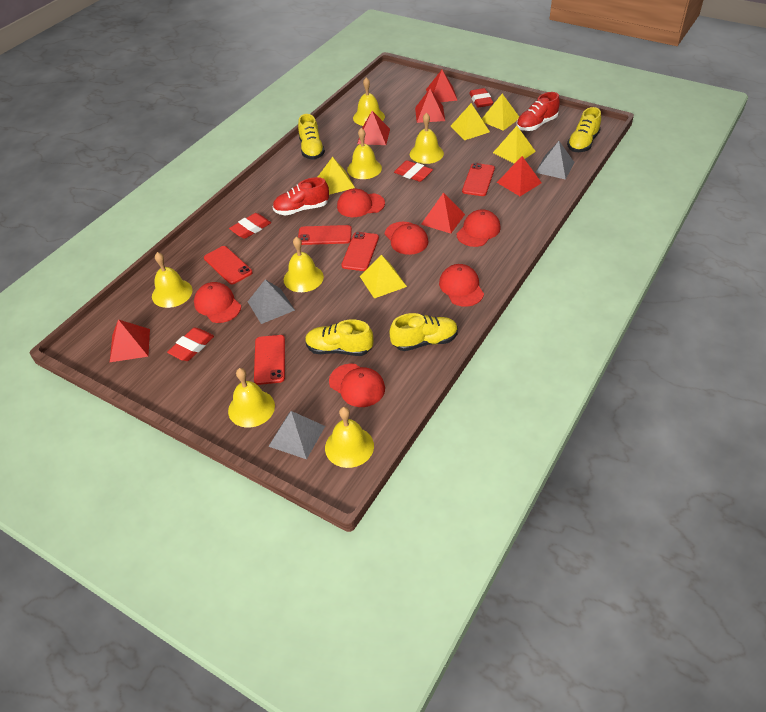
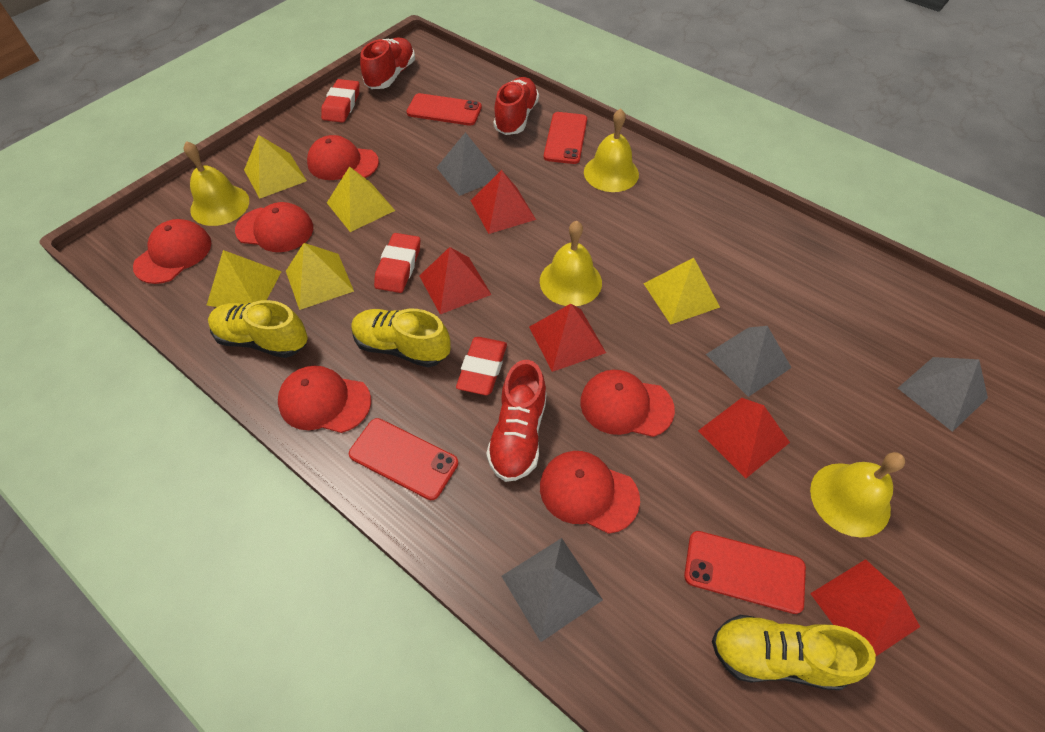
grey pyramid: [248,280,295,324] [268,411,325,459] [535,141,575,180] = 3 -> [436,132,498,196] [502,538,603,642] [706,326,792,397] [898,357,988,432] = 4
red eraser: [167,328,214,361] [229,213,271,239] [394,160,433,182] [469,88,493,108] = 4 -> [321,79,359,123] [374,233,420,293] [456,337,507,395] = 3
red phone: [204,246,253,284] [254,335,285,385] [298,225,352,245] [341,232,379,271] [462,163,495,196] = 5 -> [349,418,458,500] [406,93,482,126] [544,112,587,164] [684,531,806,614] = 4
red pyramid: [110,319,150,362] [357,111,390,145] [415,89,445,123] [421,192,465,234] [426,70,458,102] [497,156,542,196] = 6 -> [419,247,492,314] [471,170,536,234] [529,304,606,372] [698,398,790,479] [810,559,920,656] = 5
red shoe: [273,177,329,216] [516,92,560,131] = 2 -> [360,37,415,89] [486,360,547,482] [494,77,539,135] = 3
yellow bell: [152,252,192,308] [228,368,275,427] [284,237,324,292] [325,407,374,468] [347,128,382,179] [353,78,385,126] [410,113,444,164] = 7 -> [183,141,249,226] [540,221,602,306] [584,109,639,192] [810,452,905,537] = 4
yellow shoe: [298,114,325,160] [305,319,373,356] [390,313,458,351] [567,107,601,152] = 4 -> [208,300,308,358] [351,309,451,367] [712,615,876,690] = 3

